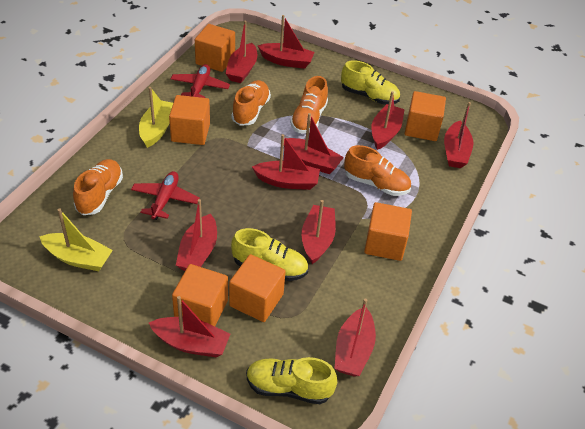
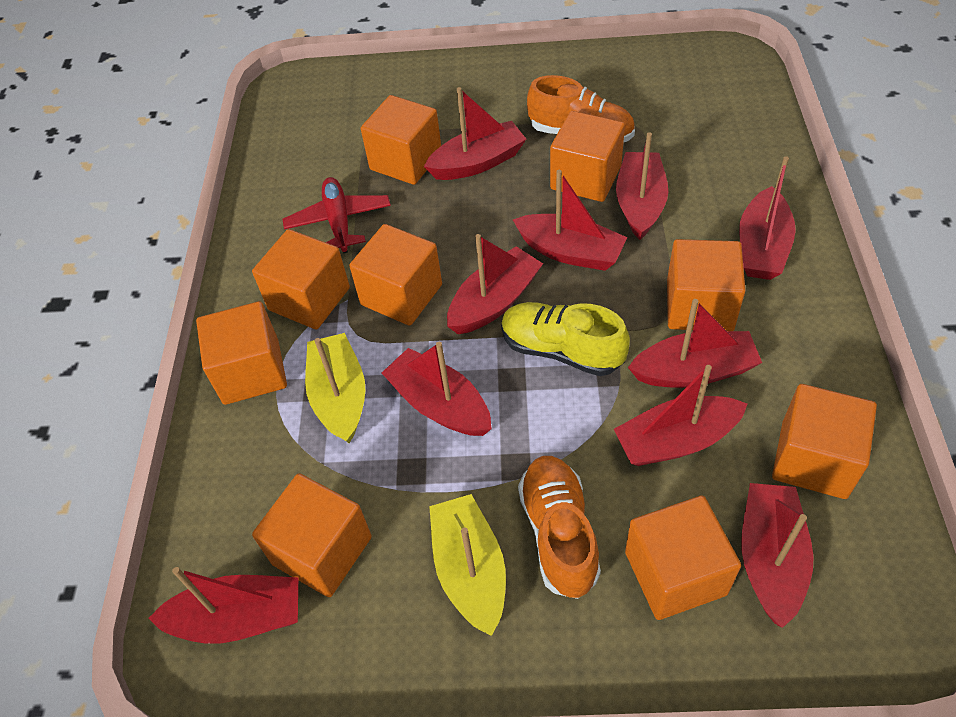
orange cube: [169,95,210,145] [172,264,228,326] [195,24,235,72] [229,254,286,322] [364,202,412,261] [404,91,446,141] = 6 -> [196,301,287,405] [252,229,350,330] [252,473,372,597] [349,224,442,326] [361,95,441,185] [550,111,625,202] [625,495,741,620] [667,239,746,331] [772,384,877,499] = 9
orange shoe: [73,159,123,215] [232,80,271,126] [290,76,328,134] [344,145,411,196] = 4 -> [518,456,601,599] [527,75,635,143] = 2
red plane: [131,171,200,220] [171,64,230,98] = 2 -> [282,177,391,253] = 1
yellow shoe: [231,228,308,281] [246,357,337,404] [341,60,400,105] = 3 -> [501,302,630,376] = 1

